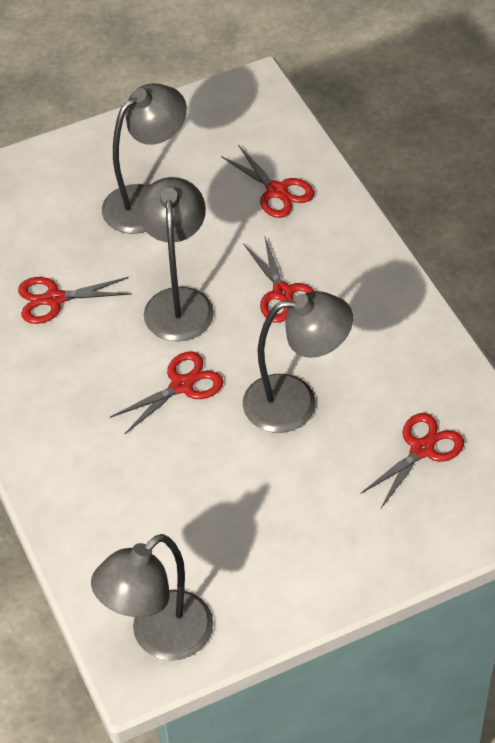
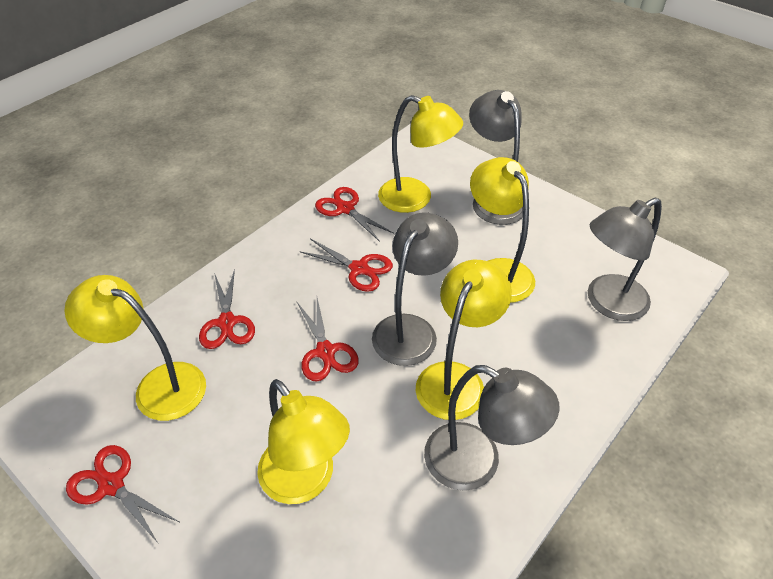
yellow lamp: none = 0 -> [64,275,206,421] [257,379,350,504] [378,95,463,213] [416,260,512,420] [470,157,535,303] = 5

